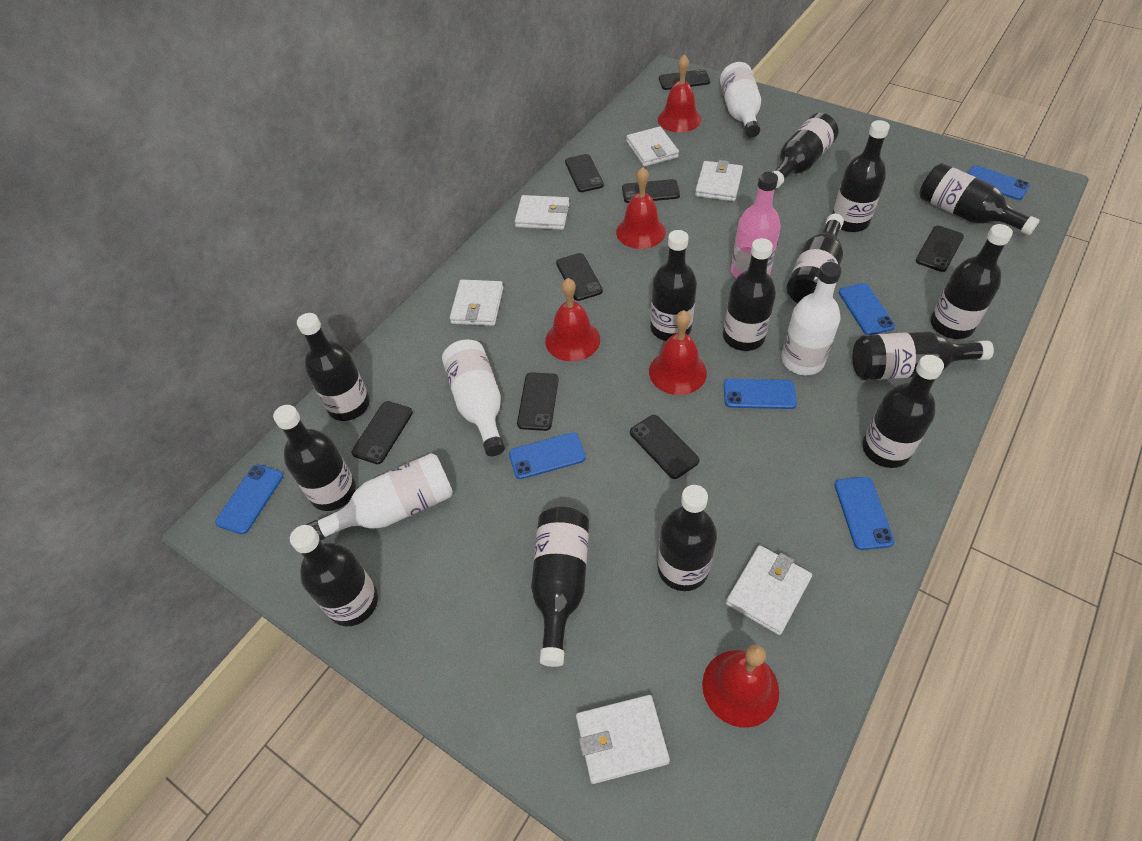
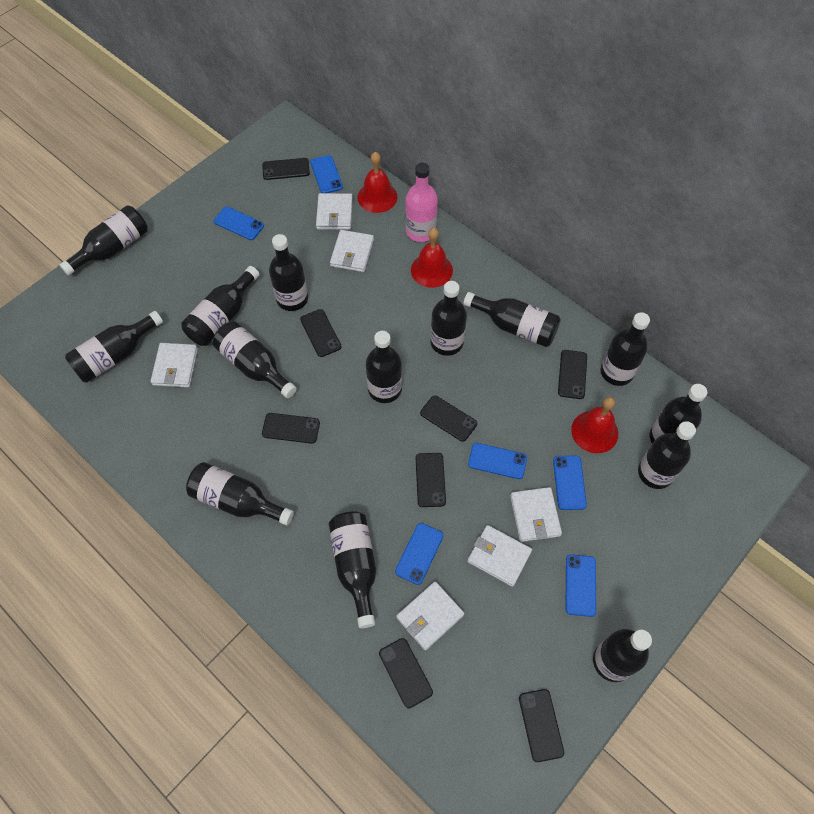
red bell: [545,278,600,361] [616,167,666,249] [649,310,707,395] [658,55,701,132] [702,645,779,727] = 5 -> [357,152,398,213] [411,228,453,288] [571,397,618,453] = 3
white bottle: [306,453,453,541] [442,340,505,456] [720,62,761,138] [781,262,842,375] = 4 -> none = 0

